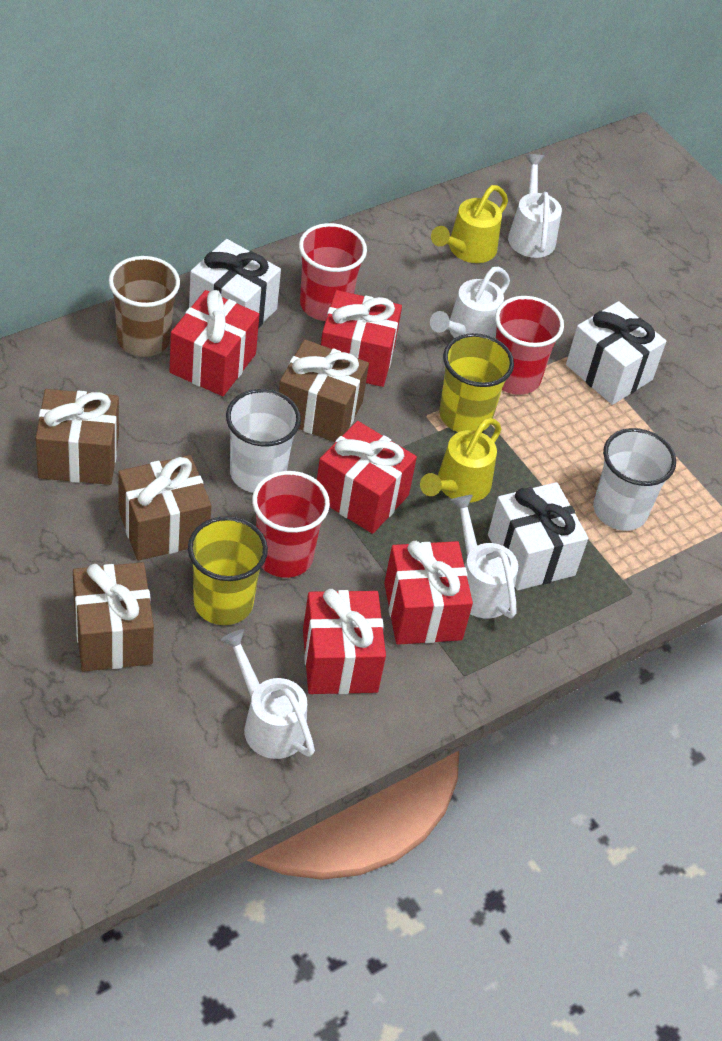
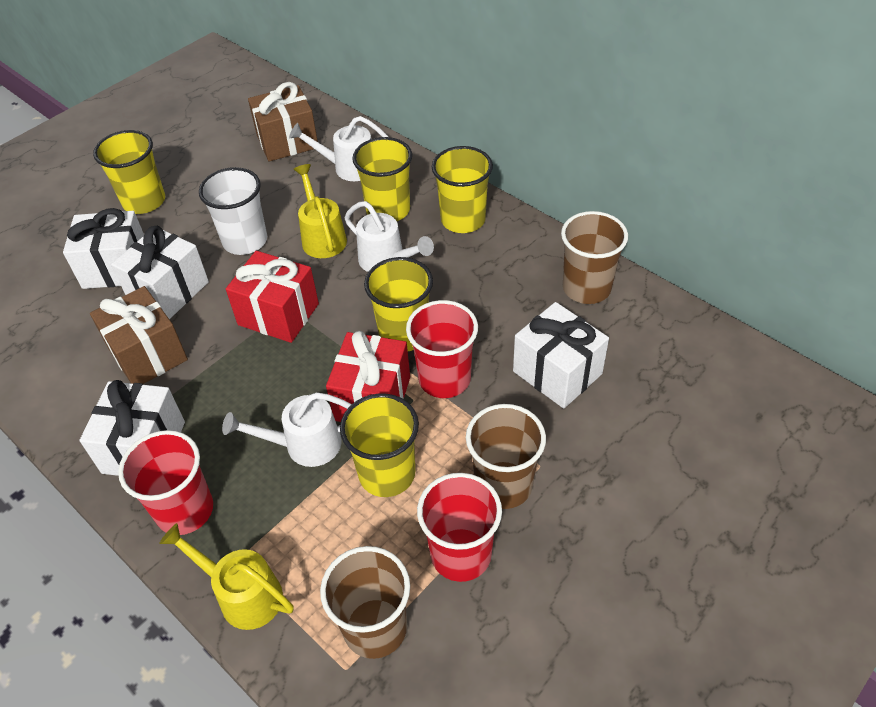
brown cup: [109,256,180,357] = 1 -> [320,546,410,659] [466,404,546,509] [561,211,628,304] = 3
brown gift: [36,389,119,485] [73,562,154,672] [118,455,211,561] [279,339,369,442] = 4 -> [90,286,188,384] [248,82,318,162] = 2
red gift: [170,290,259,396] [303,589,386,694] [317,421,417,534] [321,290,402,387] [384,541,473,645] = 5 -> [226,251,319,343] [326,331,410,422] = 2
white cup: [226,389,301,493] [593,428,676,531] = 2 -> [199,167,267,255] = 1
white gift: [189,239,281,328] [488,482,588,591] [566,301,666,405] = 3 -> [63,208,144,289] [80,380,185,476] [111,226,209,319] [513,302,609,409] = 4
white watering can: [221,629,315,759] [430,267,510,338] [451,495,518,619] [508,154,562,258] = 4 -> [222,392,352,467] [289,116,388,181] [345,201,434,272] = 3
yellow cup: [188,516,268,625] [439,333,514,432] = 2 -> [93,130,165,214] [340,393,419,497] [352,137,412,221] [364,257,433,351] [432,146,493,233] = 5

